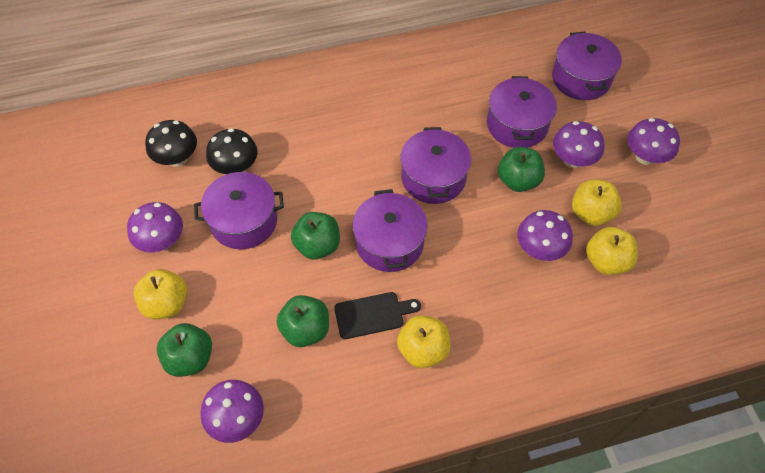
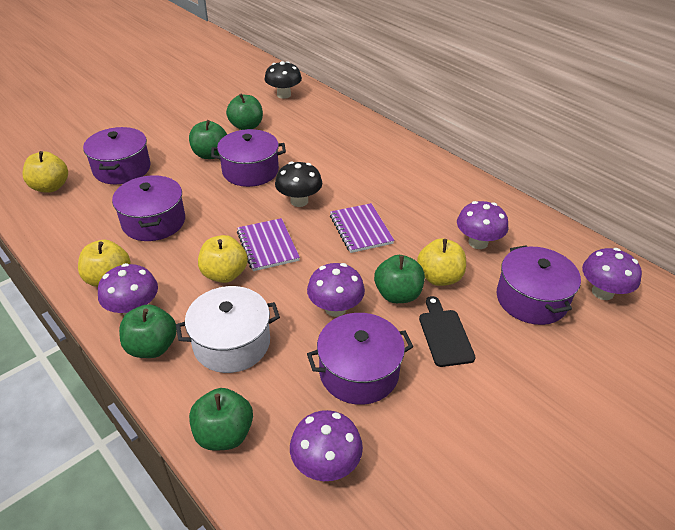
green apple: [157,323,212,377] [277,295,329,347] [291,212,340,260] [498,147,545,192] = 4 -> [119,304,177,358] [189,120,227,159] [189,388,253,451] [226,93,263,130] [374,255,425,303] = 5
purple notebook: none = 0 -> [237,218,300,271] [330,203,394,253] = 2
white pot: none = 0 -> [176,286,280,373] = 1

